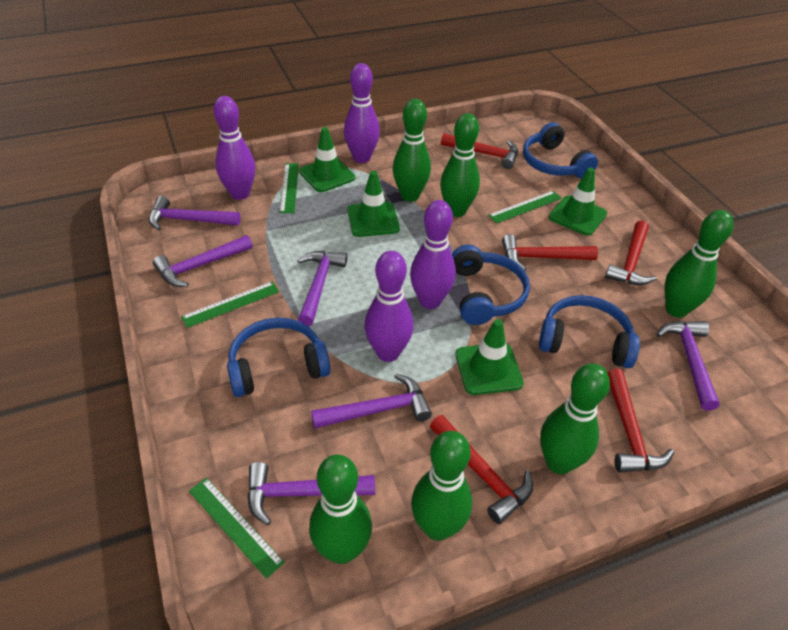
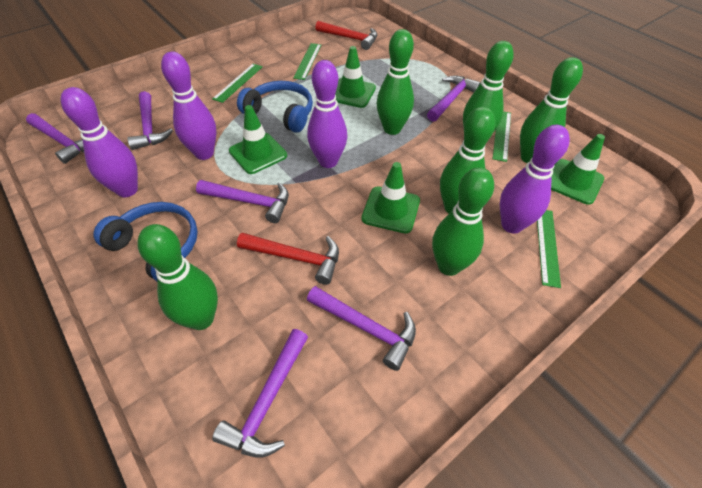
blue headphones: [227,318,331,397] [452,245,530,325] [523,122,598,178] [539,295,640,368] = 4 -> [93,202,198,281] [237,81,313,133] = 2
red hammer: [430,415,533,524] [441,133,518,169] [502,234,598,271] [605,220,657,285] [608,369,674,473] = 5 -> [237,233,339,285] [316,21,377,50] = 2

